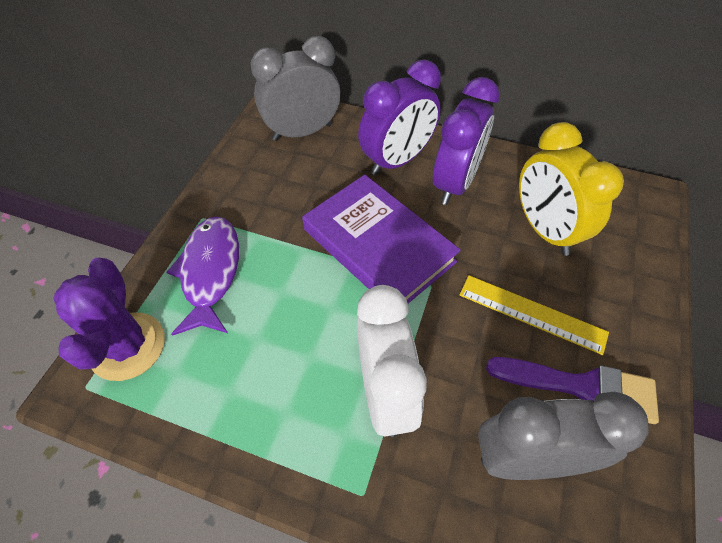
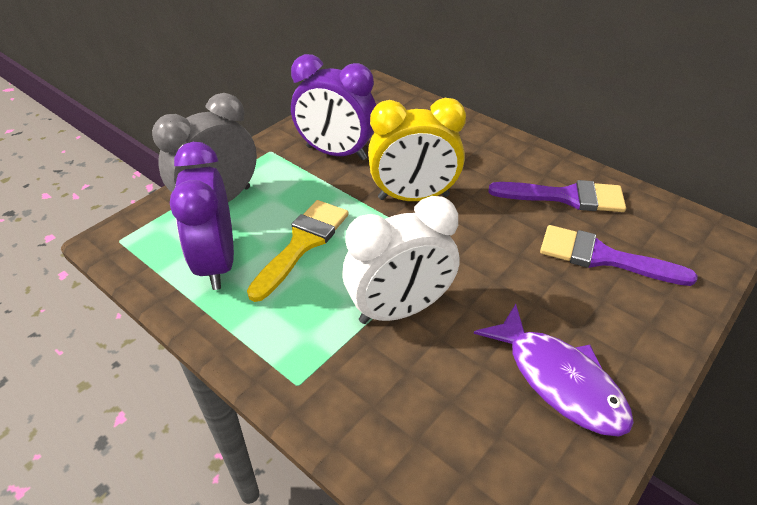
grey clock: [250,36,340,141] [478,392,649,480] = 2 -> [152,93,257,202] = 1
purple book: [302,175,461,303] = 1 -> none = 0
purple brush: [486,357,659,424] = 1 -> [489,180,626,212] [540,225,698,286] = 2
purple cactus: [54,258,165,381] = 1 -> none = 0
yellow brush: none = 0 -> [247,200,348,302] = 1
yellow ruler: [460,275,609,355] = 1 -> none = 0

